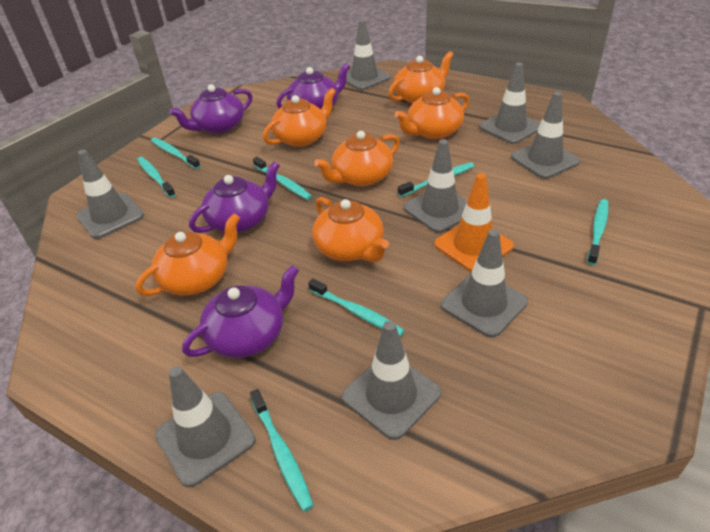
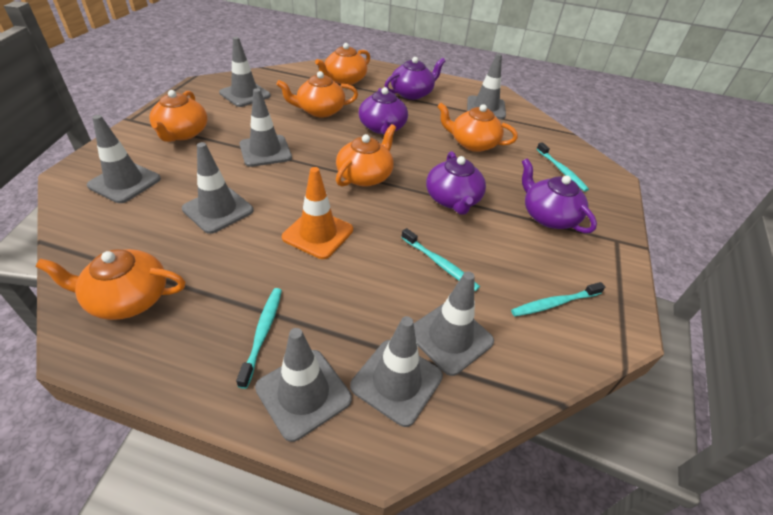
turquoise toothbrush: [137,157,176,198] [151,138,201,169] [250,389,314,512] [253,157,312,200] [308,278,405,337] [398,162,474,197] [587,199,609,265] = 7 -> [236,288,282,389] [401,228,480,291] [511,282,605,316] [536,142,589,192] = 4

